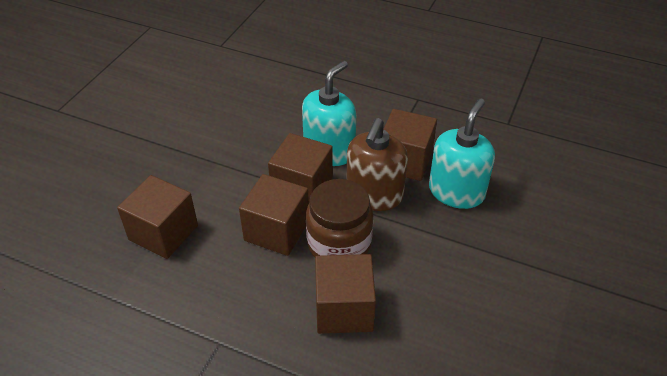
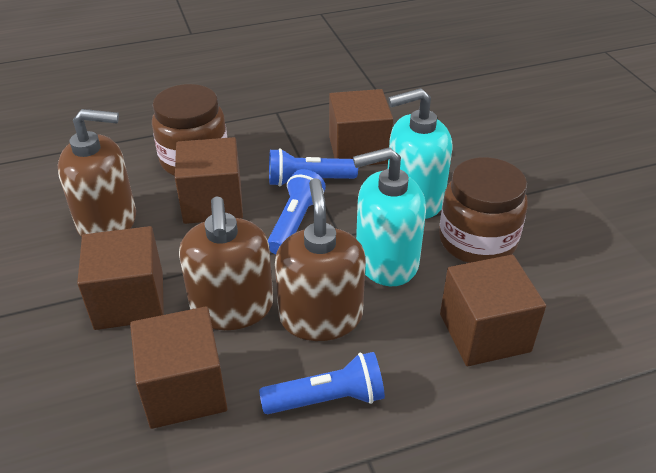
blue flashlight: none = 0 -> [259,352,385,414] [268,169,326,254] [269,148,358,186] = 3
brown jar: [306,179,373,257] = 1 -> [152,84,227,176] [439,157,528,263] = 2
brown soap dispenser: [347,118,408,211] = 1 -> [58,109,136,237] [179,196,273,330] [275,178,366,341] = 3

